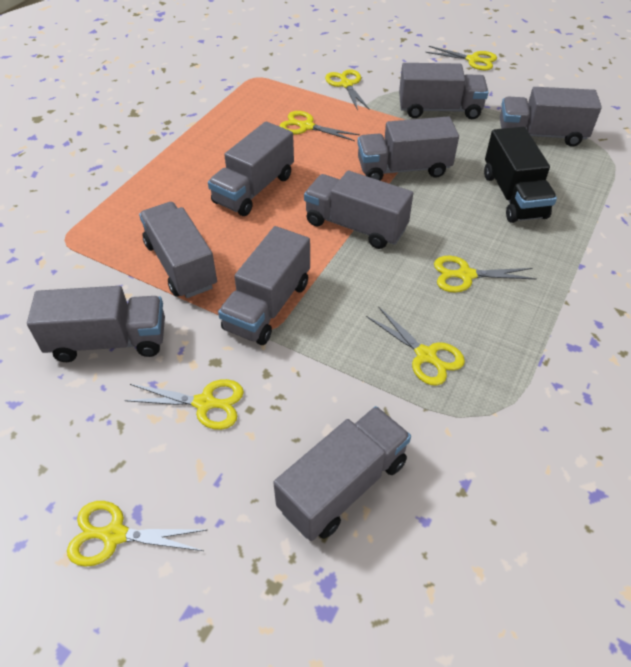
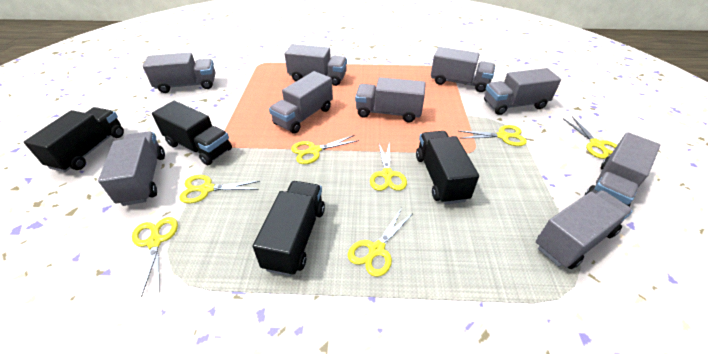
black truck: [484,127,557,223] = 1 -> [24,107,124,172] [152,101,232,165] [253,181,325,276] [416,131,479,204] = 4

